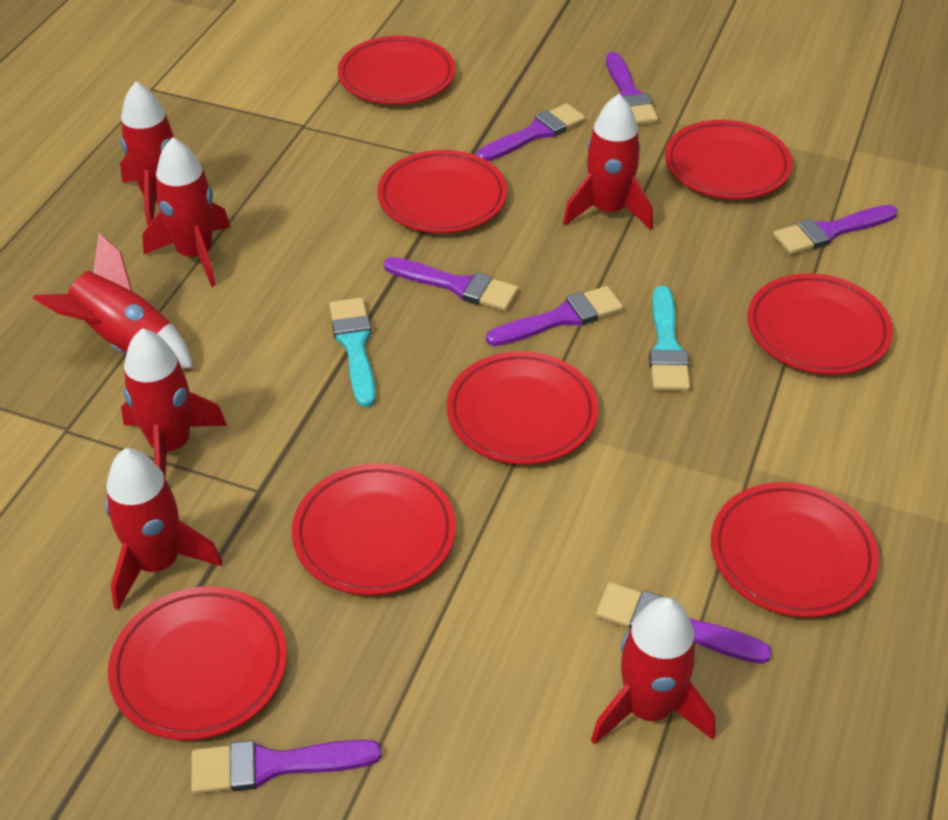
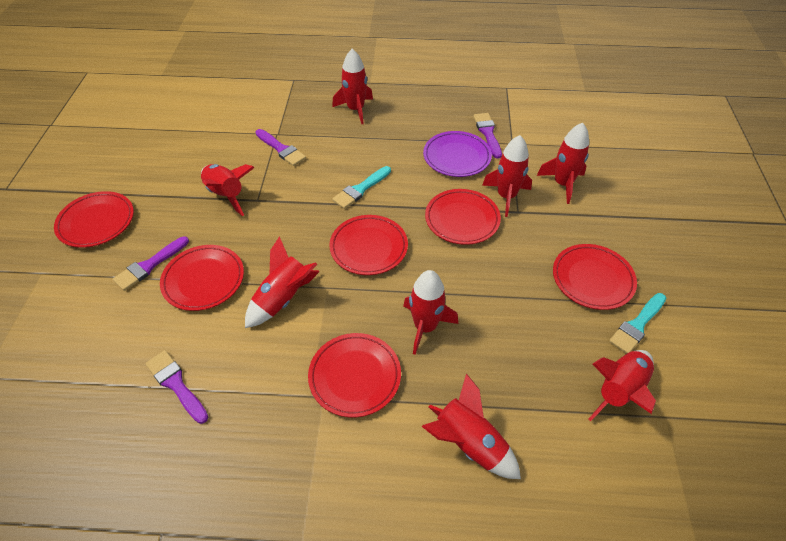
purple brush: [191,740,382,794] [384,257,519,311] [476,103,585,161] [486,286,623,346] [596,582,772,664] [606,52,658,125] [773,205,898,255] = 7 -> [113,236,189,291] [145,350,208,424] [255,129,306,166] [473,113,502,159] = 4
purple plate: none = 0 -> [423,131,492,177] = 1
red plate: [108,586,287,740] [292,463,456,595] [338,36,455,104] [377,150,507,233] [447,351,598,464] [665,120,793,199] [711,482,879,617] [747,273,893,375] = 8 -> [54,191,134,248] [160,245,244,311] [308,333,401,418] [329,215,408,275] [425,189,501,245] [553,244,637,310] = 6
red rocket: [33,233,193,369] [105,448,222,610] [120,82,209,226] [121,328,227,476] [143,137,230,287] [563,94,653,230] [591,597,715,745] = 7 -> [201,164,255,216] [245,236,320,328] [332,49,373,124] [403,270,458,355] [421,373,521,479] [482,135,532,217] [537,123,589,204] [588,350,656,421] = 8

